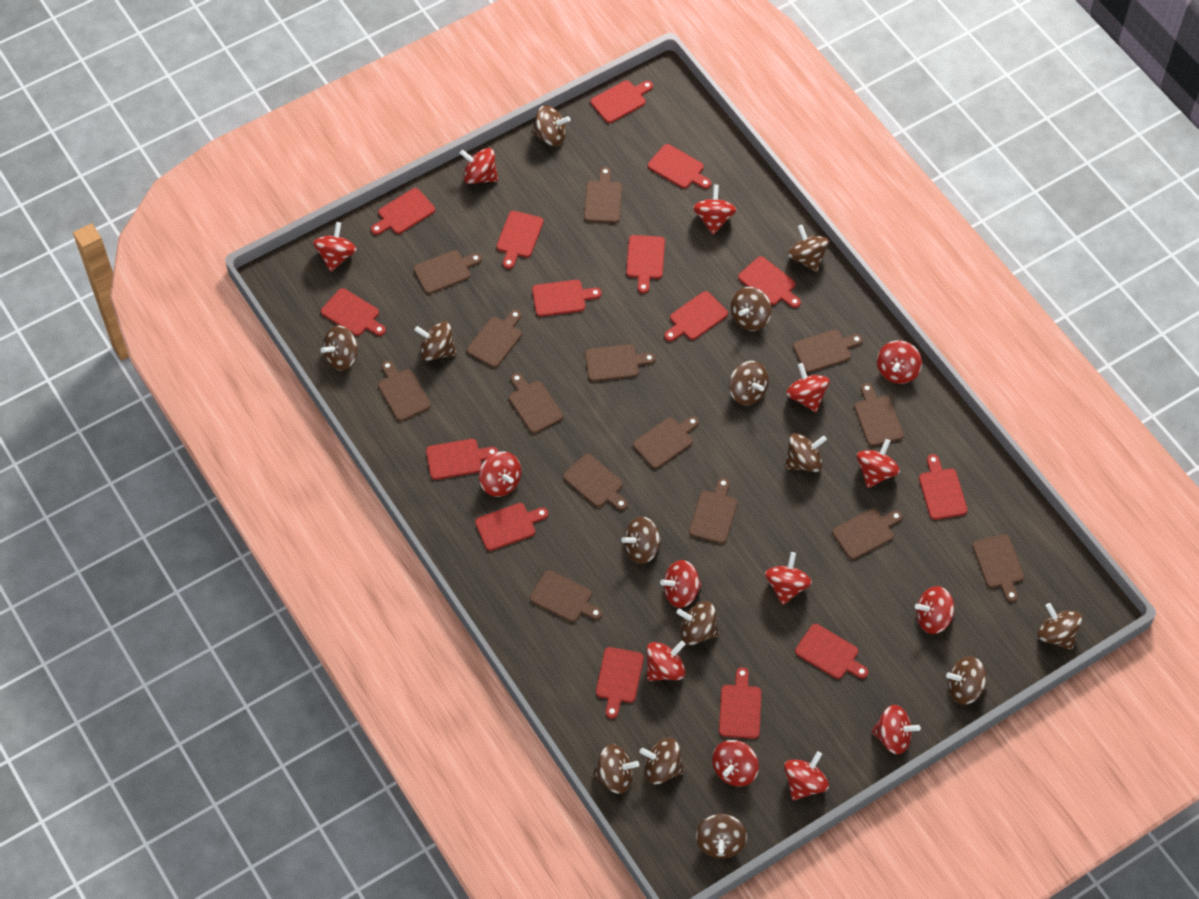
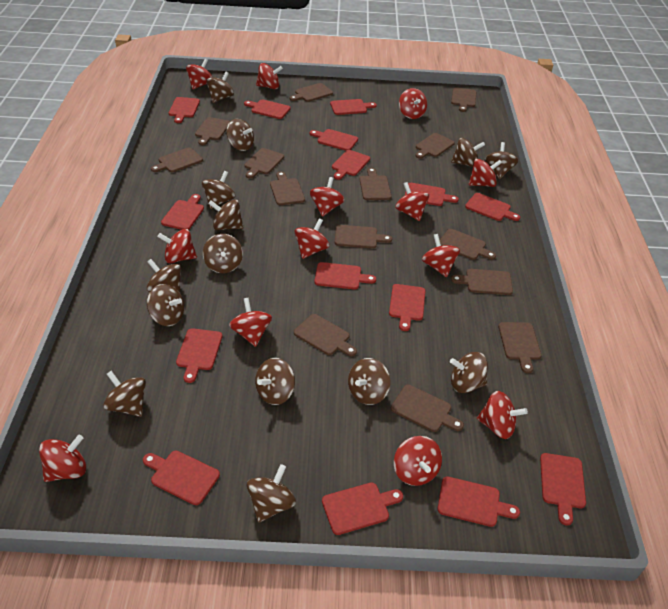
red spinning top: [313,222,357,272] [460,148,498,184] [479,452,521,497] [646,641,686,681] [660,560,702,608] [693,185,737,235] [712,740,759,786] [765,552,812,605] [784,751,829,800] [786,363,830,412] [857,439,900,488] [872,705,921,754] [877,340,922,384] [915,586,955,634] = 14 -> [39,435,86,482] [157,229,197,264] [186,59,212,89] [229,298,272,347] [256,63,283,89] [295,218,330,259] [310,177,345,217] [394,436,442,486] [395,182,429,221] [399,88,427,119] [422,234,460,277] [469,159,502,187] [477,391,528,439] = 13

